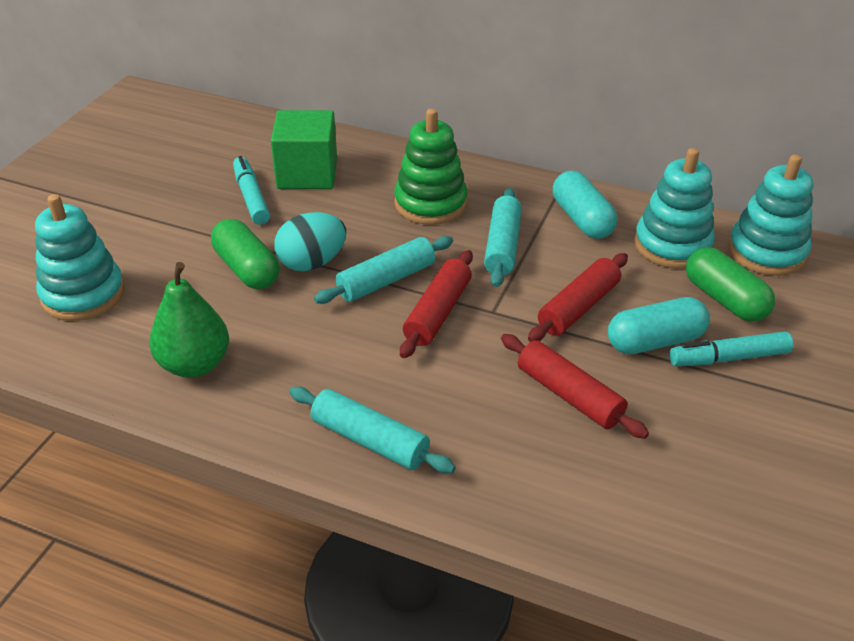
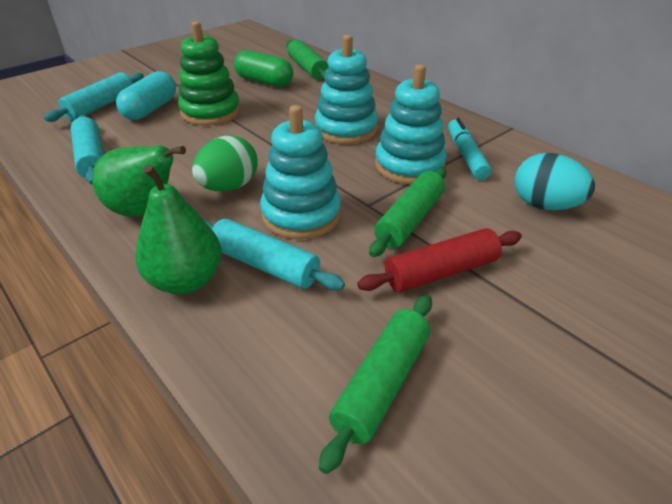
green capsule: [211,219,279,289] [686,247,775,322] = 2 -> [234,50,293,87] = 1
green cube: [271,110,337,189] = 1 -> none = 0
green egg: none = 0 -> [192,135,257,191] = 1
green pear: [149,262,229,378] = 1 -> [92,146,186,217] [135,164,222,295] = 2
green rolling pin: none = 0 -> [287,39,329,80] [319,295,432,474] [369,167,446,257] = 3
red rolling pin: [400,250,473,358] [501,334,649,439] [528,253,628,342] = 3 -> [357,228,522,292] = 1
turquoise capsule: [553,171,617,239] [608,297,710,354] = 2 -> [116,71,176,120] = 1
turquoise marker: [233,156,270,225] [669,331,793,366] = 2 -> [448,118,491,180] = 1

